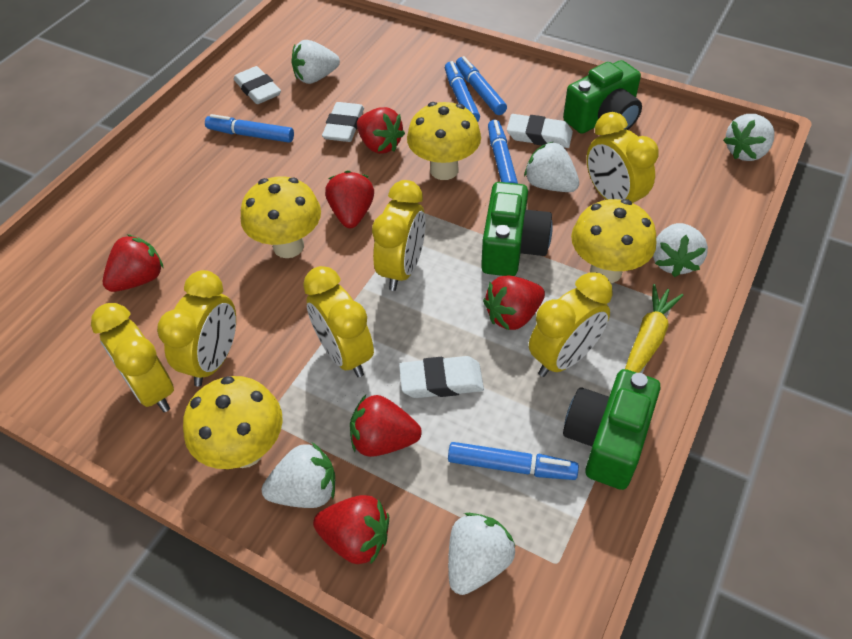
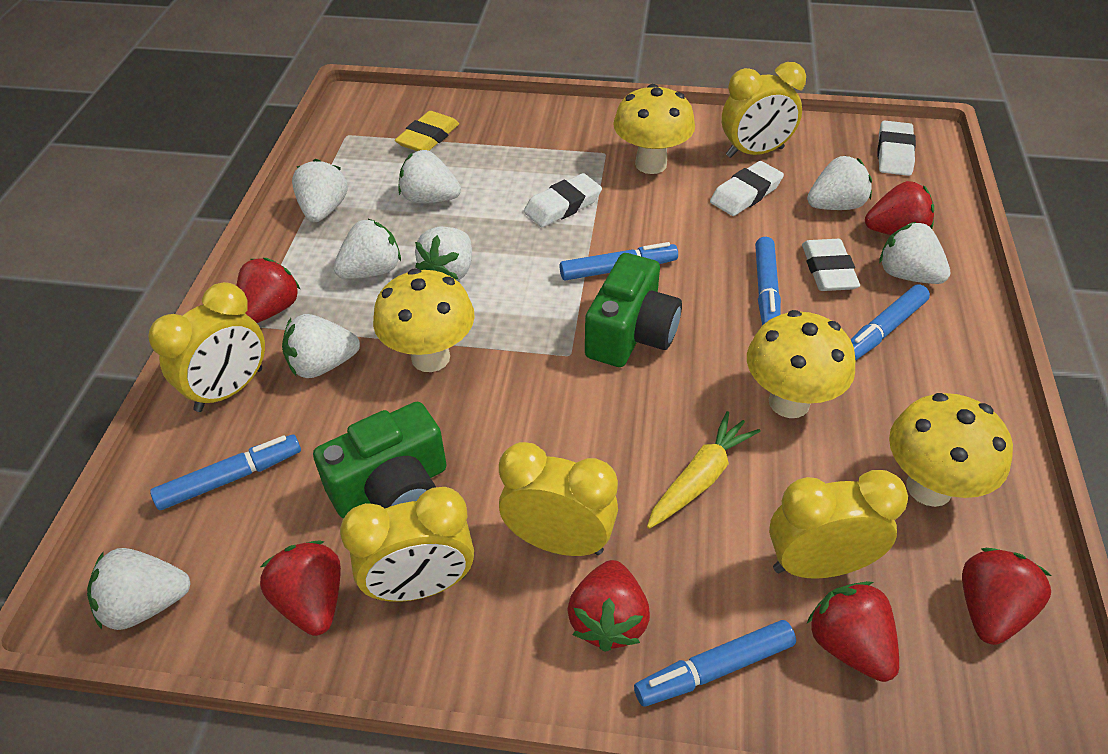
green camera: [481,182,553,276] [563,60,642,134] [563,369,661,490] = 3 -> [313,402,447,519] [585,253,682,367] = 2
white strawberry: [262,442,335,508] [291,40,340,84] [448,513,516,595] [524,141,579,192] [653,223,708,277] [723,114,774,161] = 6 -> [87,548,191,630] [282,314,360,378] [292,159,348,222] [333,219,401,279] [398,150,461,203] [415,227,472,281] [807,156,872,210] [879,222,950,284] = 8
yellow clock: [91,303,174,412] [157,270,236,387] [303,266,374,377] [372,180,426,291] [529,272,613,377] [586,112,659,203] = 6 -> [148,282,265,412] [340,487,474,602] [499,442,618,556] [722,62,806,158] [769,470,908,579] = 5
yellow eraser: none = 0 -> [395,111,459,151] = 1

